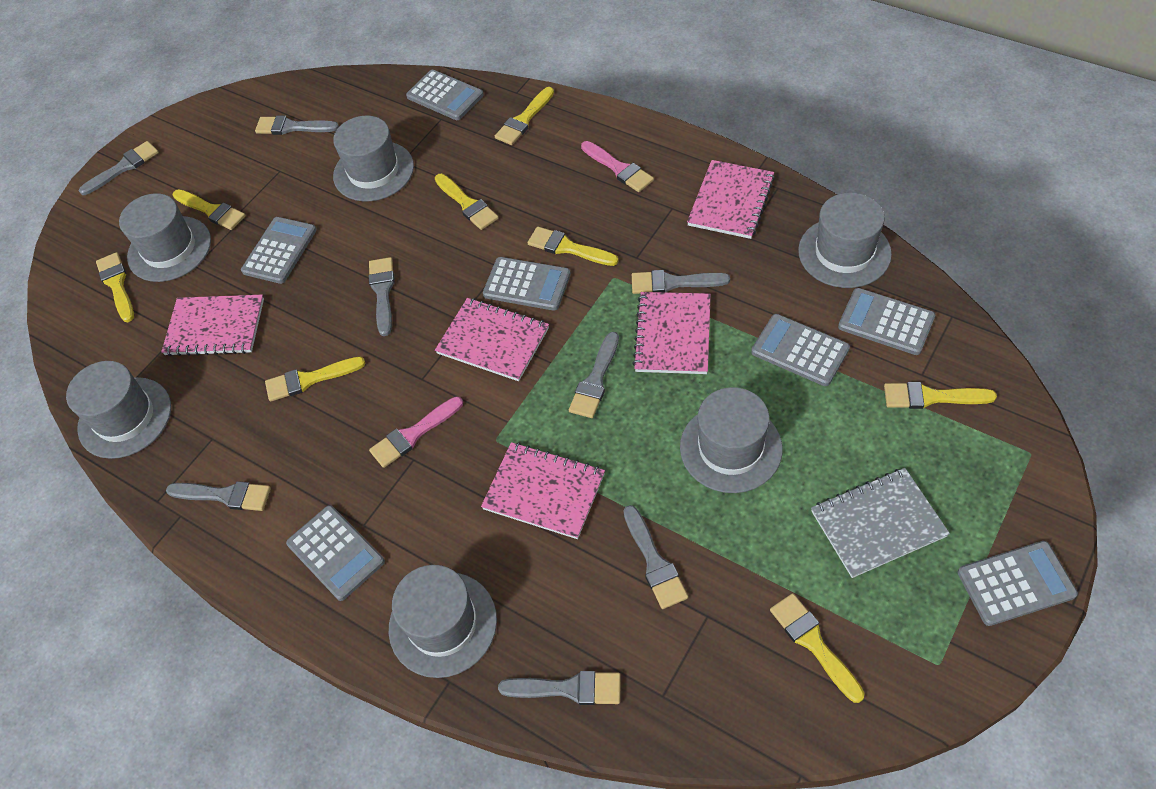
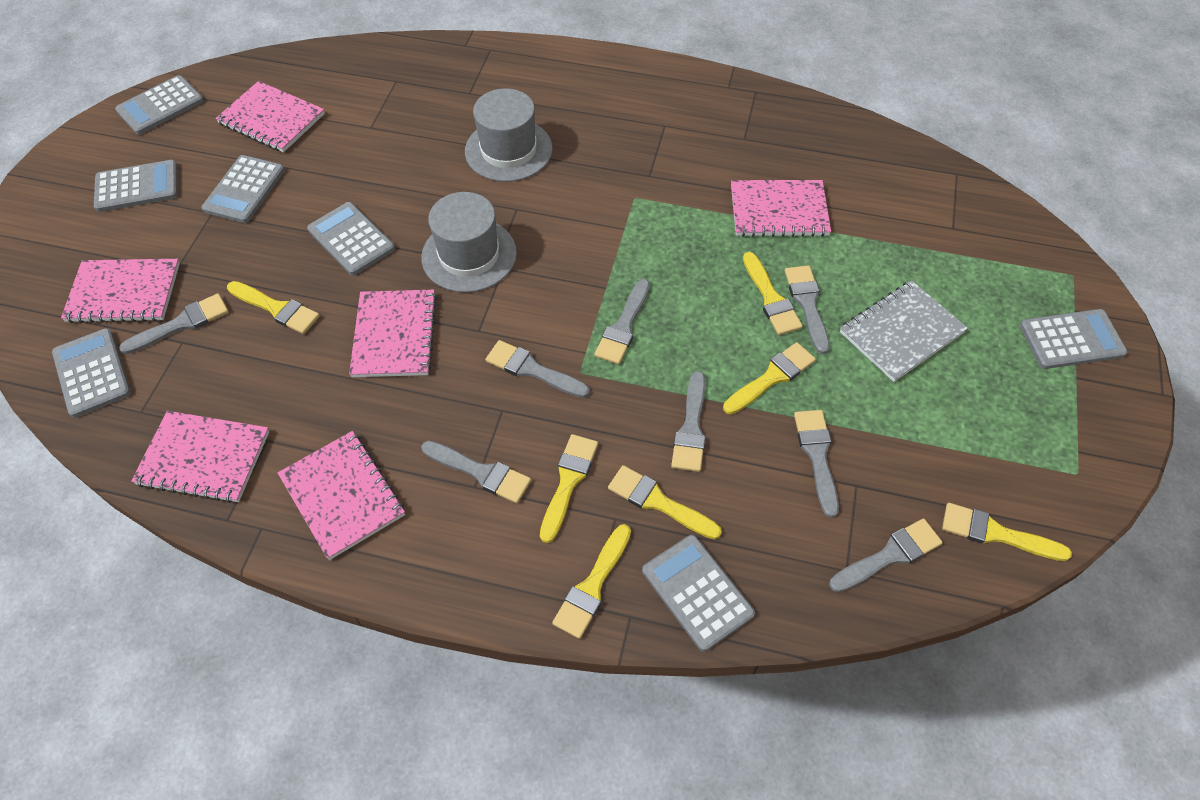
grey hat: [66,361,171,459] [119,193,211,282] [333,116,414,201] [389,565,497,678] [680,387,783,493] [798,193,892,288] = 6 -> [421,192,517,292] [465,88,553,182] = 2
pink brush: [369,396,463,468] [581,141,654,192] = 2 -> none = 0
pink notebook: [161,295,264,356] [435,298,549,381] [481,442,605,539] [632,292,711,374] [687,160,775,239] = 5 -> [61,259,180,323] [131,411,269,503] [215,81,325,152] [278,431,405,560] [349,290,437,377] [731,180,831,237] = 6
yellow brush: [96,252,134,322] [173,189,246,230] [265,356,366,402] [435,174,499,230] [495,87,554,145] [528,227,619,266] [770,593,865,703] [884,382,997,409] = 8 -> [227,281,320,334] [540,434,598,543] [552,524,631,639] [608,465,722,539] [723,342,816,414] [743,252,803,335] [942,503,1072,561] = 7

